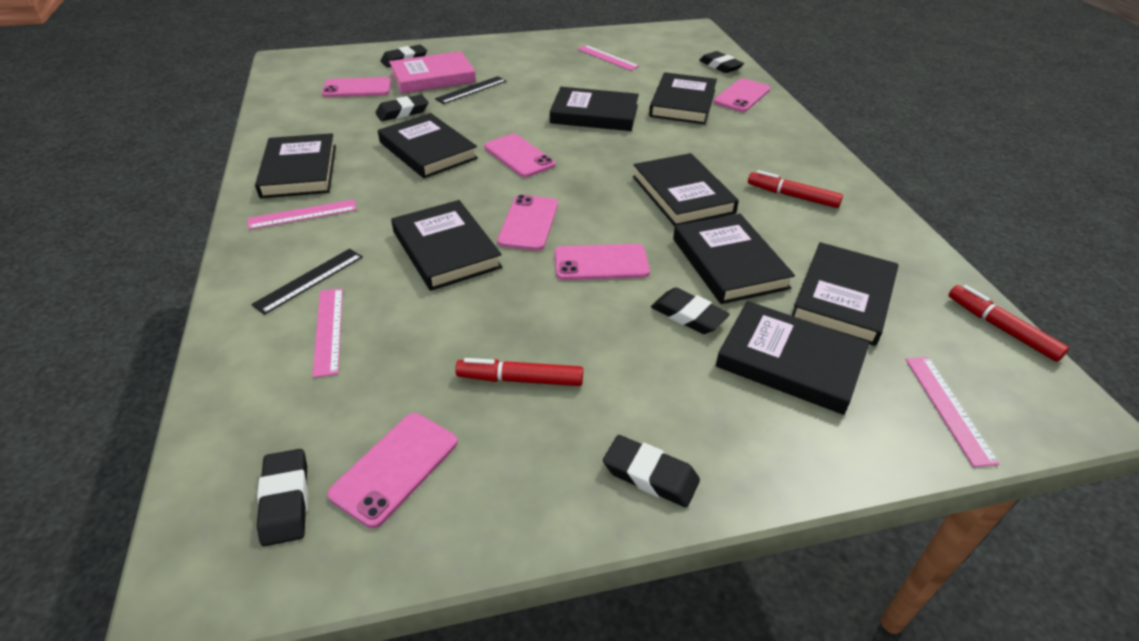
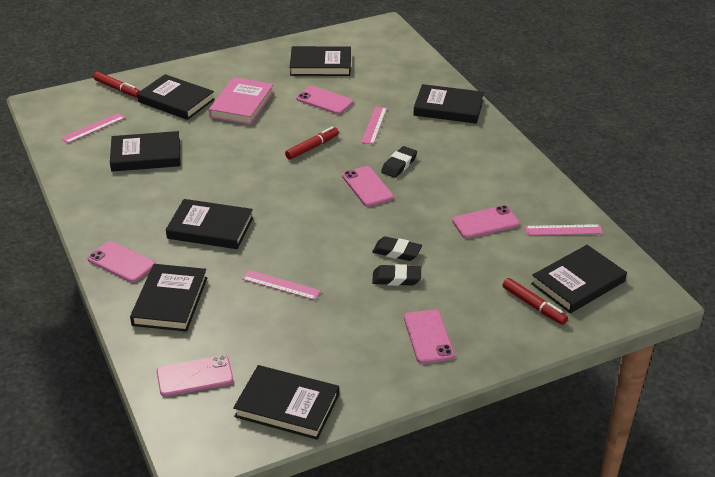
black book: [255,133,336,198] [378,113,478,178] [391,200,502,291] [550,87,639,131] [633,153,739,227] [649,72,717,124] [673,214,795,304] [716,301,870,415] [791,242,898,346] = 9 -> [110,131,180,172] [130,264,207,332] [137,74,215,120] [166,199,253,249] [233,365,339,440] [289,46,351,76] [414,84,484,124] [531,245,627,313] = 8
black eraser: [257,449,308,546] [375,95,428,121] [381,45,427,67] [603,435,700,507] [651,288,730,334] [699,51,744,73] = 6 -> [372,236,422,261] [372,264,421,286] [381,146,417,178] = 3
black ruler: [251,249,363,315] [435,76,507,104] = 2 -> none = 0

